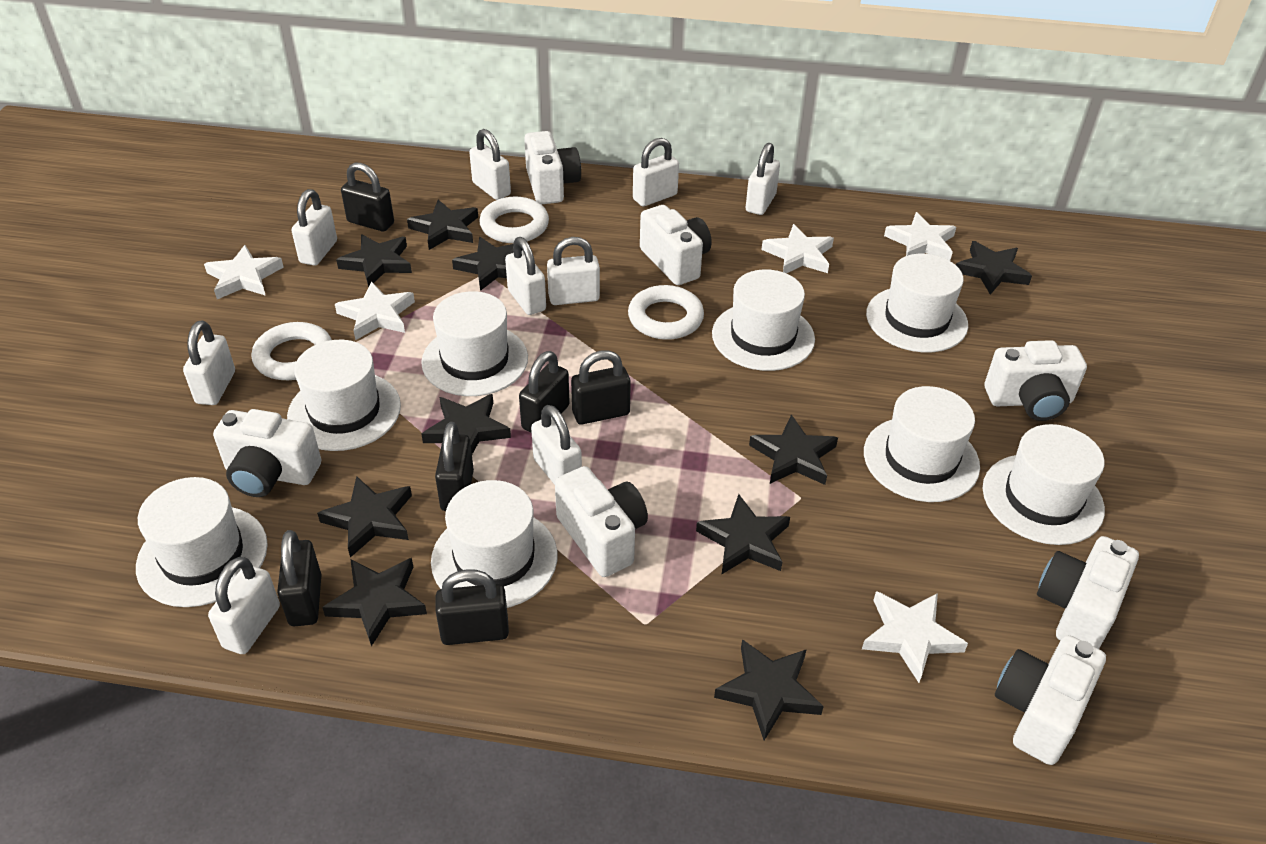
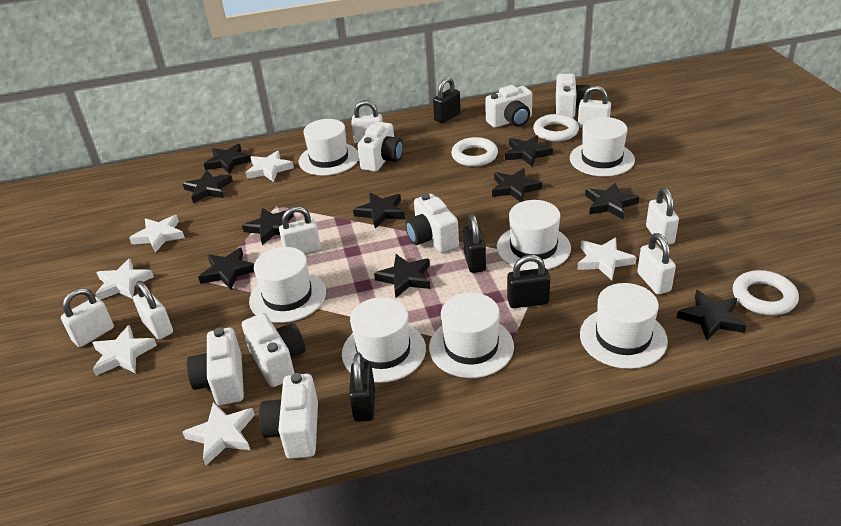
black padlock: [277,530,322,626] [341,162,394,232] [435,422,474,511] [435,569,509,645] [519,351,570,433] [571,350,631,425] = 6 -> [349,353,375,422] [433,77,461,123] [463,214,486,273] [507,255,550,308] = 4
white hat: [136,477,268,607] [287,340,401,451] [421,291,528,396] [431,480,557,608] [712,269,815,371] [864,386,980,502] [866,254,968,352] [982,424,1105,545] = 8 -> [249,247,326,323] [299,119,359,176] [342,297,426,383] [429,293,514,378] [497,200,571,270] [570,117,635,177] [580,283,668,369] = 7
white padlock: [183,321,235,405] [208,557,280,654] [292,189,337,266] [469,129,511,200] [505,237,546,315] [531,405,582,485] [547,237,600,305] [633,138,679,206] [746,143,780,215] = 9 -> [61,288,114,347] [133,281,173,340] [279,206,321,254] [351,100,383,143] [578,86,611,128] [637,233,676,295] [646,188,679,245] = 7
white star: [204,245,284,299] [335,282,415,340] [761,224,834,273] [862,591,968,683] [884,212,956,261] = 5 -> [92,325,157,376] [95,259,154,300] [129,215,185,253] [183,402,255,465] [245,151,294,182] [577,237,637,280] = 6

